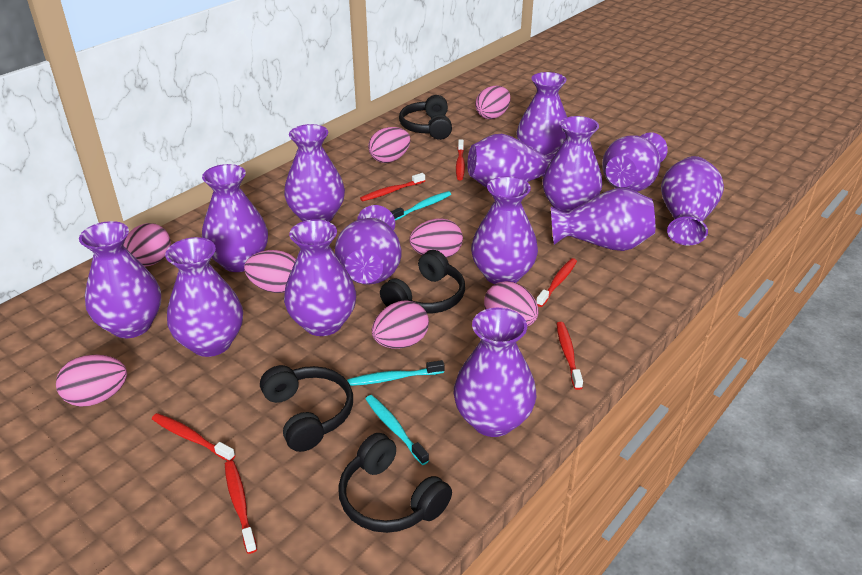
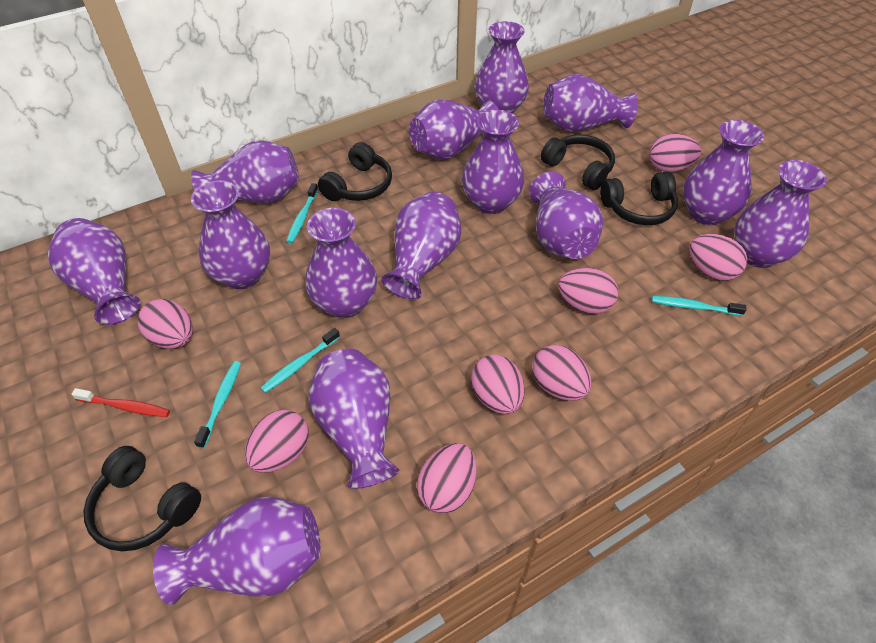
red toothbrush: [152,413,235,461] [225,460,257,554] [360,173,425,201] [456,139,465,180] [537,258,577,307] [556,322,583,390] = 6 -> [72,388,170,417] = 1
turquoise toothbrush: [347,360,445,386] [366,395,429,465] [390,191,451,220] = 3 -> [194,361,241,448] [261,328,340,393] [286,183,318,243] [652,296,747,316] = 4

